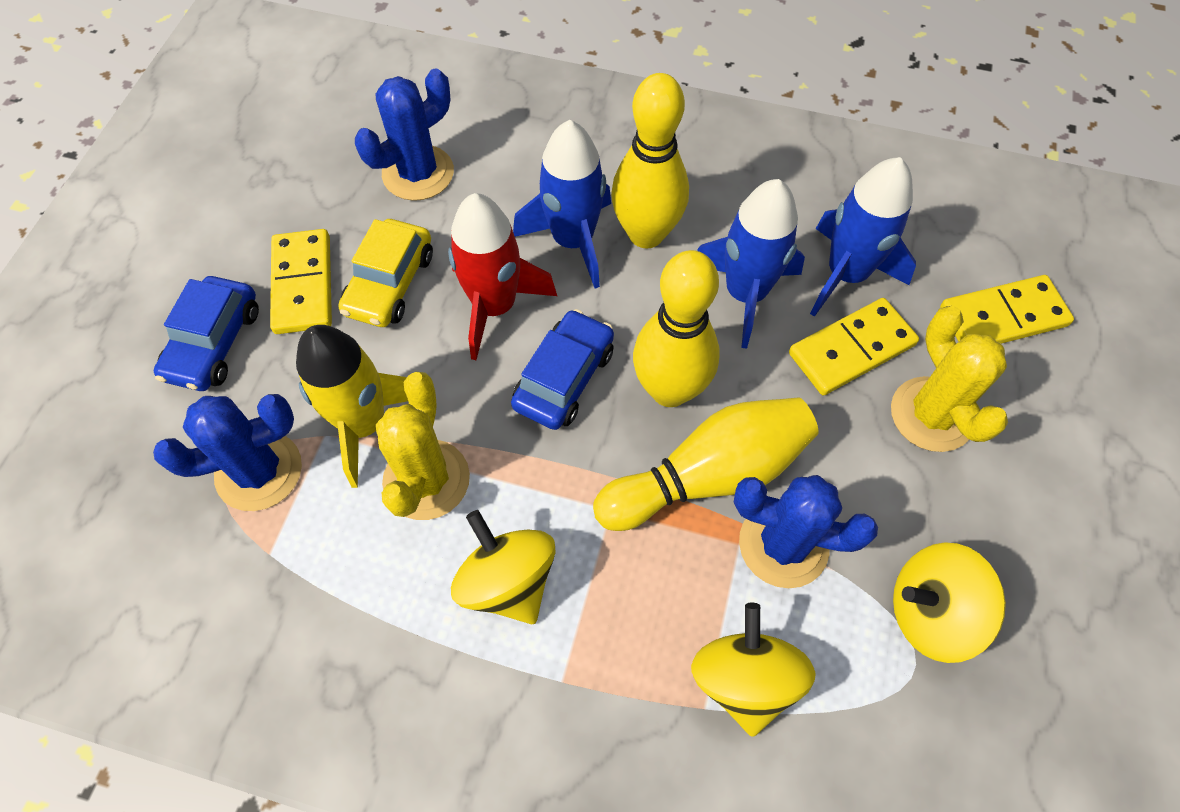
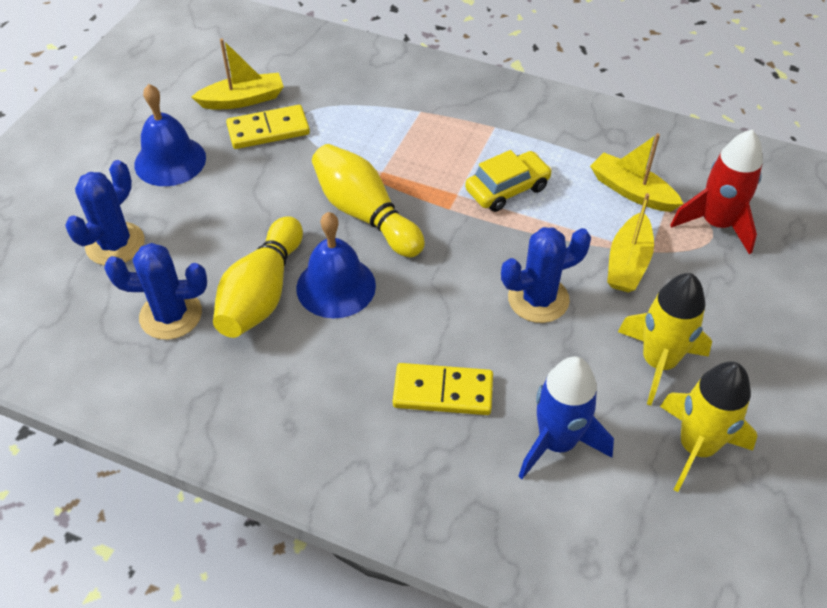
blue bell: none = 0 -> [134,84,206,186] [296,212,376,319] = 2
blue car: [154,276,259,391] [511,309,614,430] = 2 -> none = 0
blue rocket: [513,120,611,289] [697,179,805,348] [810,157,916,317] = 3 -> [518,357,614,479] = 1
yellow boat: none = 0 -> [192,39,284,109] [590,133,683,212] [607,193,654,293] = 3
yellow bowling pin: [593,397,819,531] [611,73,689,248] [633,250,720,407] = 3 -> [213,216,303,338] [312,144,425,257] = 2
yellow cactus: [376,372,470,520] [891,306,1008,452] = 2 -> none = 0
yellow domino: [270,229,332,334] [789,298,919,396] [940,275,1074,344] = 3 -> [226,105,310,149] [393,363,493,415] = 2
yellow rocket: [296,325,408,488] = 1 -> [618,273,712,406] [660,362,757,492] = 2
yellow spinning top: [451,510,555,624] [691,603,816,737] [893,543,1006,663] = 3 -> none = 0

